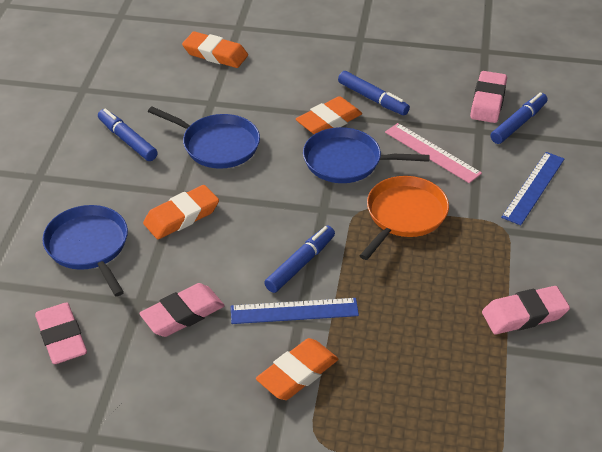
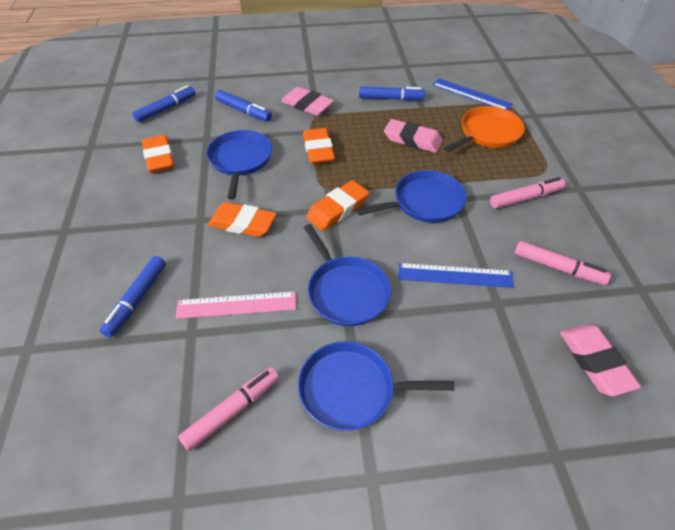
blue pan: [42,205,128,297] [148,107,260,169] [303,127,430,183] = 3 -> [206,130,272,199] [298,341,455,431] [304,224,391,326] [357,170,467,223] = 4
pink eraser: [35,303,87,364] [139,283,225,337] [470,71,507,123] [482,286,570,334] = 4 -> [281,87,334,116] [384,119,443,153] [560,325,641,396] = 3
pink marker: none = 0 -> [178,367,279,451] [490,177,565,209] [514,241,611,285] = 3

